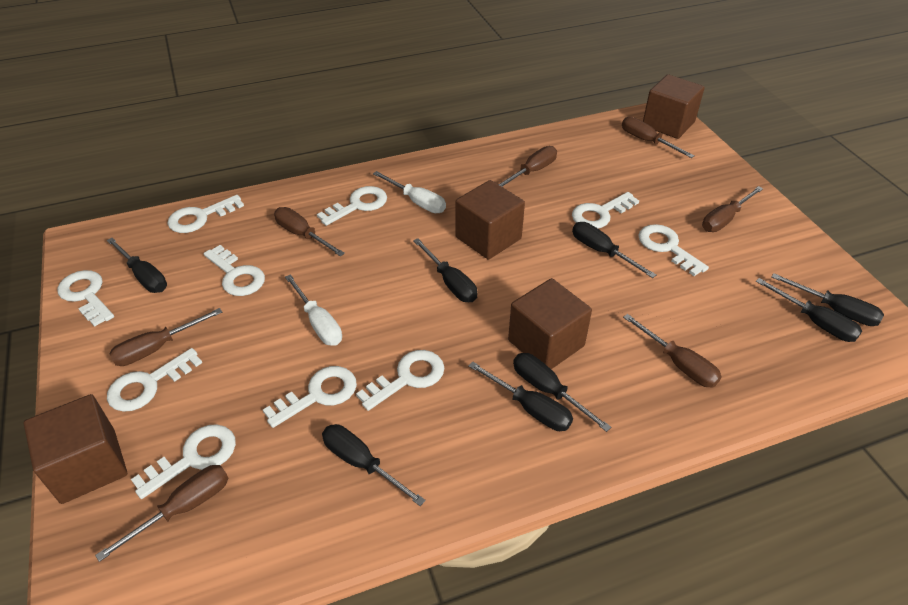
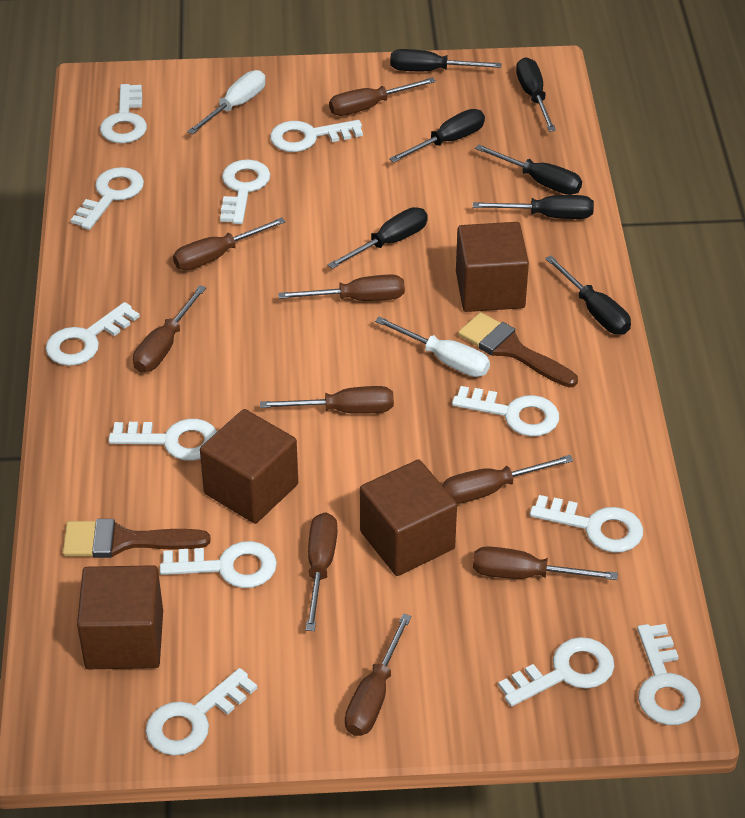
black screwdriver: [107,238,167,293] [322,424,426,506] [413,238,477,302] [468,361,573,431] [513,353,611,432] [572,222,656,278] [756,278,862,342] [772,273,884,326] = 8 -> [327,207,428,269] [389,109,485,163] [390,49,502,71] [473,195,594,219] [475,144,582,195] [516,57,556,132] [545,255,631,335] = 7
brown brush: none = 0 -> [63,519,211,558] [458,312,578,387] = 2
brown screwdriver: [95,465,228,562] [109,308,222,366] [274,207,345,257] [498,146,557,187] [622,117,695,158] [623,314,722,387] [702,186,763,232] = 7 -> [133,285,206,373] [173,217,286,270] [260,386,394,414] [278,275,405,301] [306,512,337,631] [329,77,436,116] [345,613,411,736] [442,455,573,504] [473,546,618,580] = 9
white key: [57,270,114,327] [107,348,202,412] [131,424,236,499] [167,195,244,233] [203,245,265,296] [263,366,357,428] [317,186,387,226] [356,350,444,411] [572,192,639,228] [638,224,709,276] = 10 -> [46,302,140,366] [71,167,144,230] [100,84,147,143] [109,419,217,461] [145,668,257,756] [160,541,277,588] [220,159,270,224] [270,120,363,152] [452,386,559,437] [498,637,614,707] [530,495,643,553] [637,624,701,725] = 12

